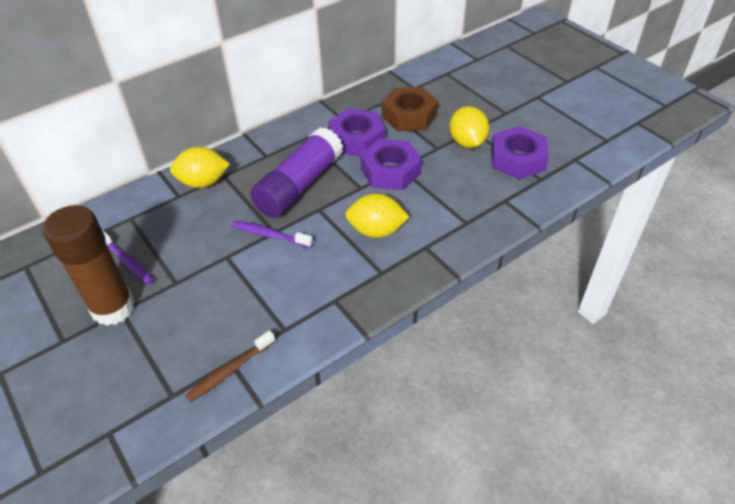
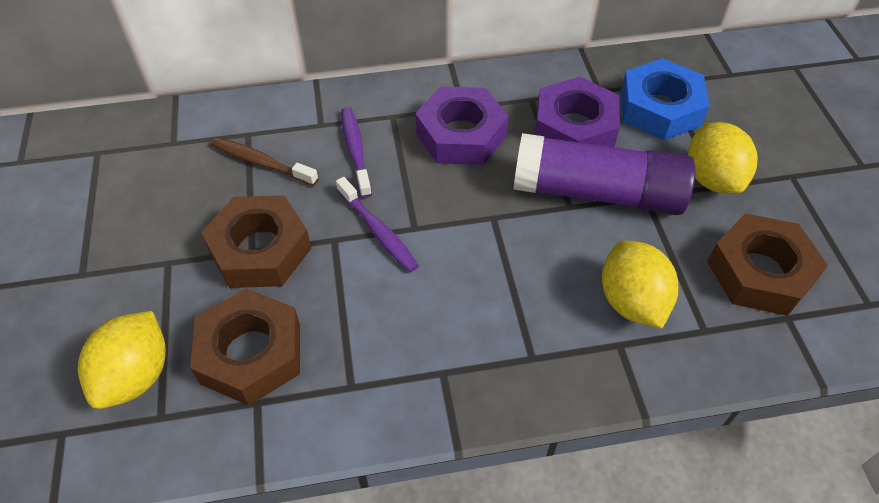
blue nut: none = 0 -> [621,58,709,140] = 1
brown glue stick: [43,205,135,326] = 1 -> none = 0
brown nut: [382,87,438,131] = 1 -> [190,288,300,406] [201,195,312,288] [707,213,828,316] = 3
purple nut: [328,108,385,156] [360,139,422,190] [491,126,549,179] = 3 -> [415,86,509,165] [535,77,620,147] = 2

